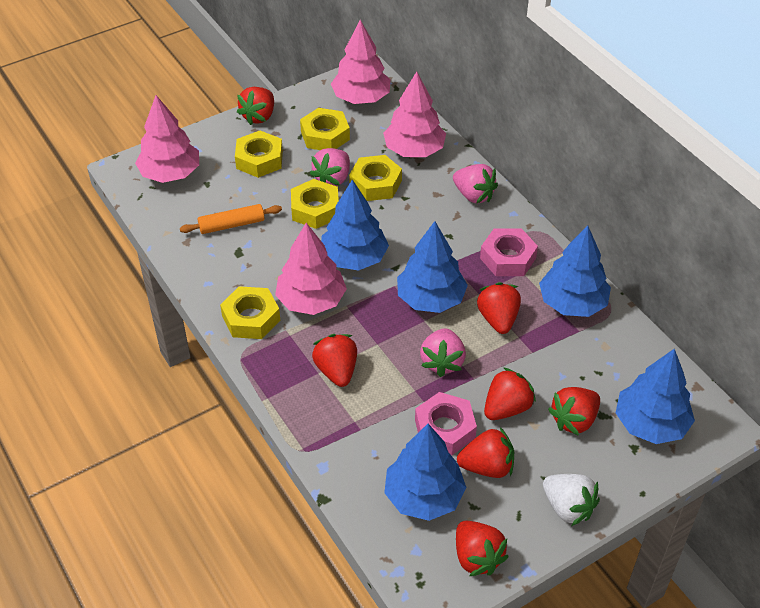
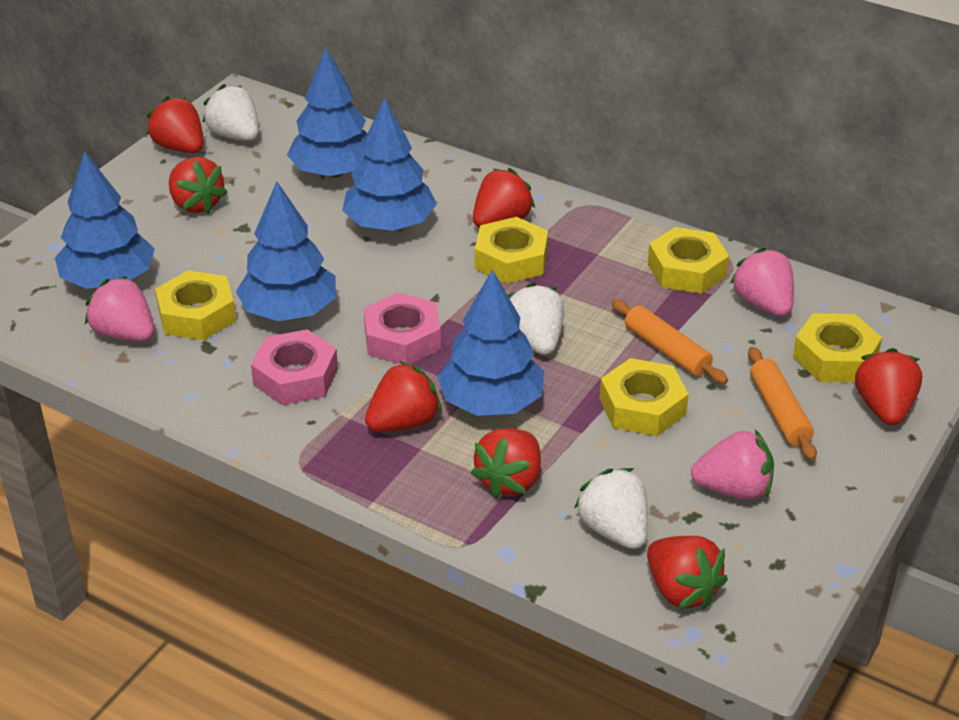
orange rolling pin: [180,204,282,234] = 1 -> [611,299,728,384] [748,347,817,461] = 2
pink tree: [135,95,199,183] [275,223,347,315] [331,20,390,104] [383,72,446,157] = 4 -> none = 0
white strawberry: [543,474,600,526] = 1 -> [202,84,259,141] [508,283,564,355] [574,468,648,549] = 3

